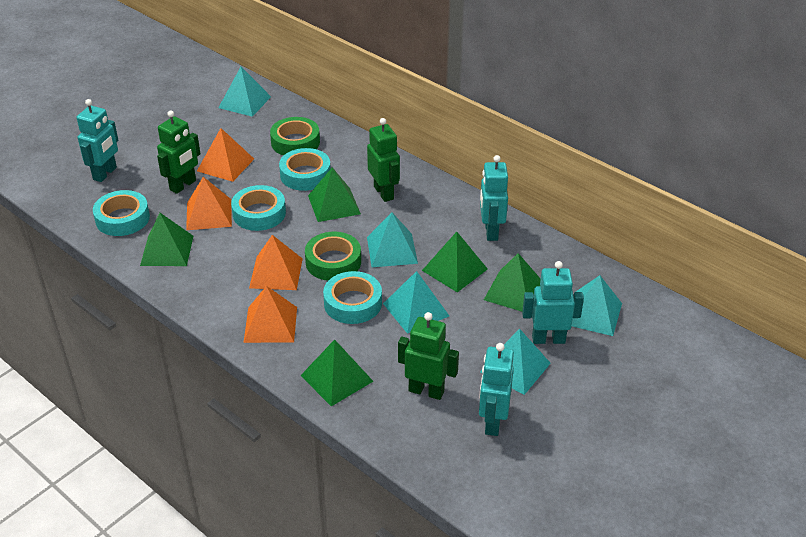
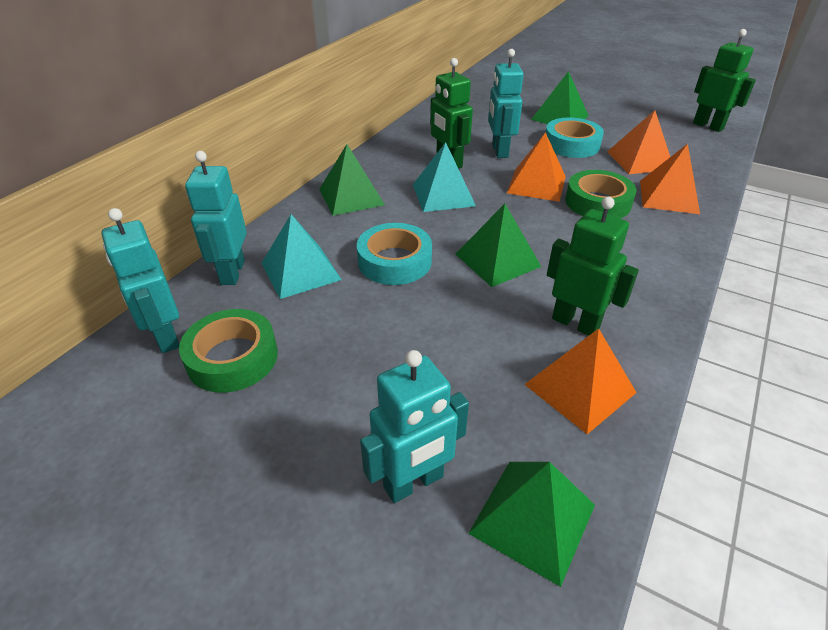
green pyramid: [140,213,193,266] [300,339,373,406] [308,167,361,222] [422,232,488,292] [484,253,541,311] = 5 -> [319,144,385,216] [456,204,541,287] [468,462,595,587] [531,71,589,124] = 4
turquoise pyramid: [218,67,271,117] [367,212,418,267] [383,271,449,334] [480,329,551,395] [572,275,622,336] = 5 -> [262,214,342,299] [413,142,476,212] = 2
turquoise tape: [93,190,150,236] [231,185,286,231] [279,148,331,191] [323,271,382,324] = 4 -> [357,223,432,285] [546,117,604,158] = 2

